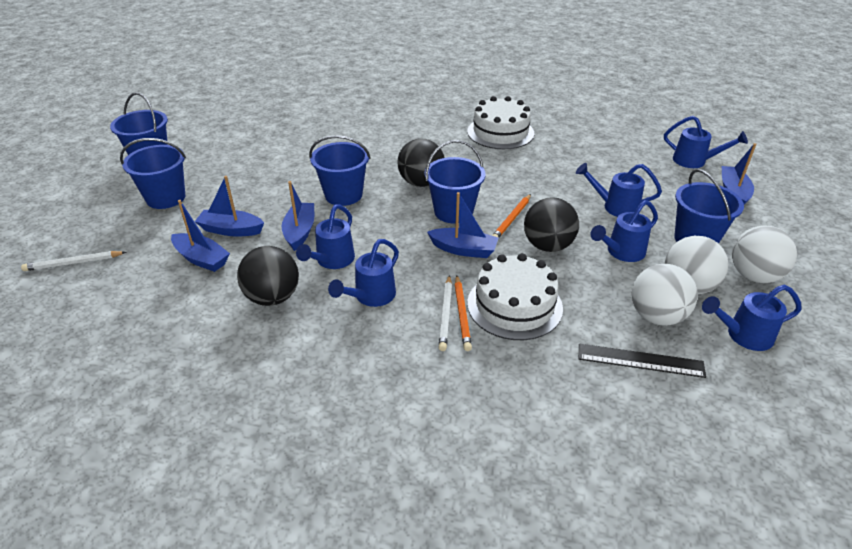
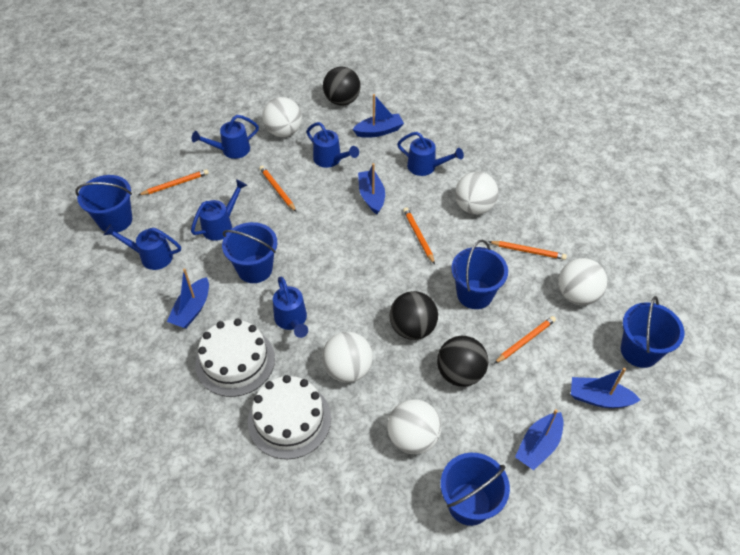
black ruler: [579,343,706,378] = 1 -> none = 0
orange pencil: [455,275,472,351] [492,194,531,238] = 2 -> [139,169,209,195] [259,166,296,212] [403,207,435,264] [488,241,567,260] [494,316,556,364] = 5
white ball: [632,264,698,326] [665,236,728,294] [732,225,797,283] = 3 -> [262,97,302,137] [322,332,373,382] [387,399,441,454] [455,172,498,215] [558,258,607,305] = 5
white pencil: [21,251,126,271] [438,275,452,351] = 2 -> none = 0

